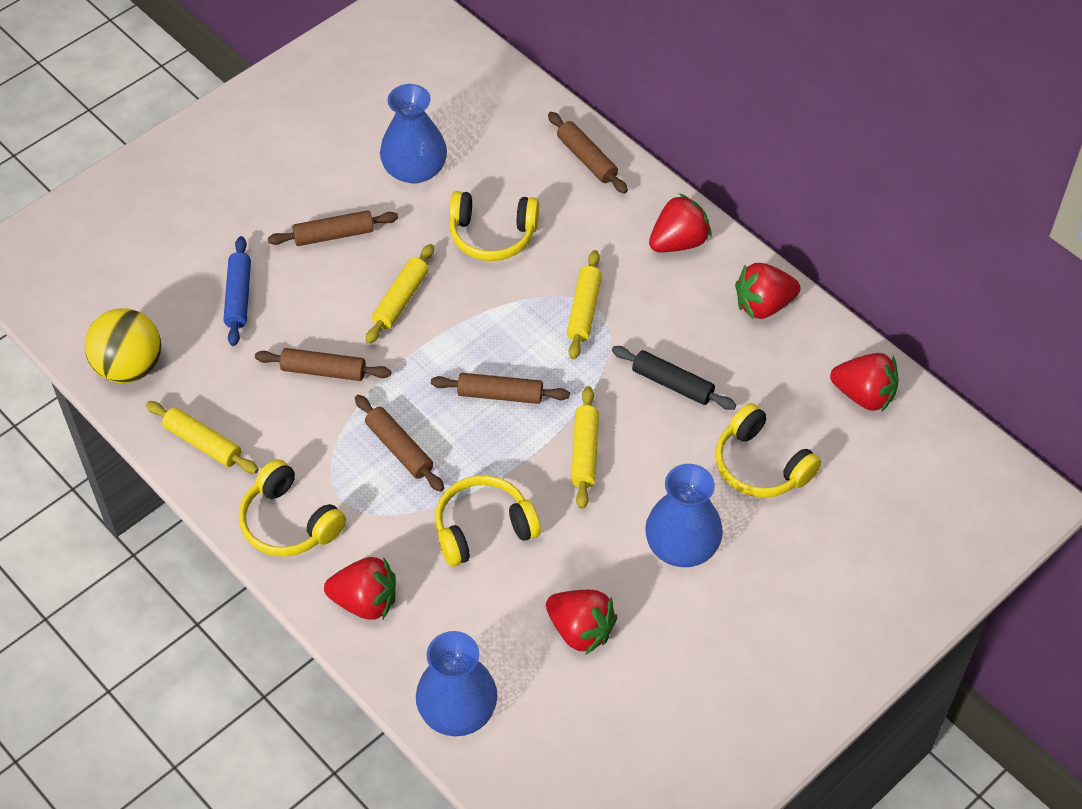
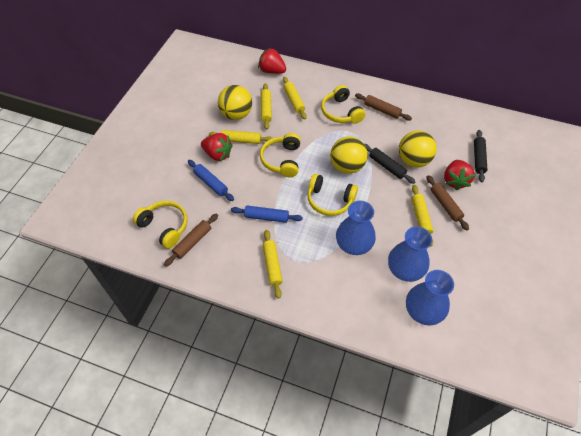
black rolling pin: [612,346,736,410] = 1 -> [364,144,416,184] [474,130,488,182] = 2
blue rolling pin: [223,236,251,346] = 1 -> [188,160,234,201] [231,206,303,223] = 2
brown rolling pin: [255,348,391,381] [268,210,398,246] [355,395,444,492] [431,373,570,404] [548,112,628,194] = 5 -> [164,214,218,266] [355,93,412,121] [426,175,469,231] = 3
red strawberry: [324,557,396,620] [546,590,617,655] [649,194,711,252] [735,263,800,319] [830,353,899,412] = 5 -> [201,133,233,161] [258,48,286,74] [444,160,475,190] = 3
yellow ball: [85,308,161,383] = 1 -> [218,85,252,120] [330,137,368,174] [399,131,437,168] = 3
yellow rolling pin: [146,401,259,474] [366,244,434,344] [567,250,602,359] [571,386,599,509] = 4 -> [209,130,272,144] [261,83,272,130] [263,230,283,299] [283,77,307,119] [412,185,433,247] = 5

